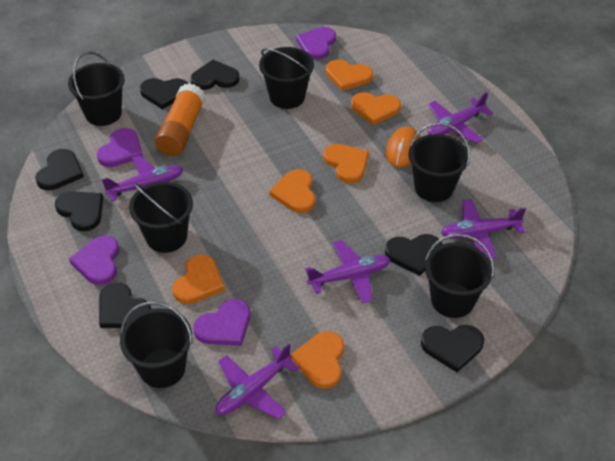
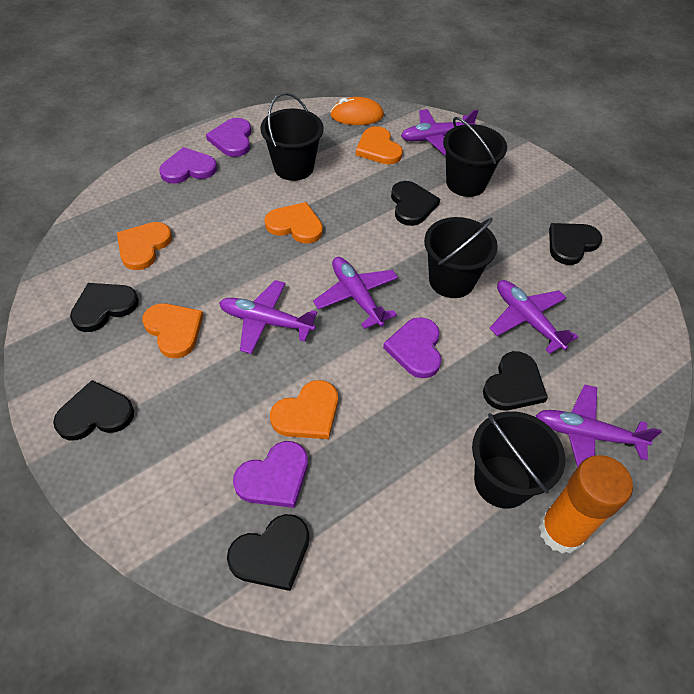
black bucket: [68,51,125,126] [120,302,193,388] [129,182,193,253] [259,47,314,109] [409,123,470,202] [425,234,494,318] = 6 -> [260,92,324,181] [424,217,498,298] [443,117,507,197] [472,411,565,509] = 4
black heart: [35,149,84,190] [55,191,103,231] [99,283,151,328] [140,78,188,109] [191,60,240,90] [385,234,442,276] [421,325,484,372] = 7 -> [53,380,134,440] [70,283,139,332] [227,514,309,591] [391,181,440,226] [483,351,548,410] [549,223,602,265] = 6
orange heart: [172,254,225,304] [269,169,315,213] [291,331,344,389] [324,144,369,183] [326,59,373,91] [351,92,401,125] = 6 -> [117,222,172,270] [142,303,203,358] [264,202,323,244] [270,380,338,439] [356,126,403,165] = 5

